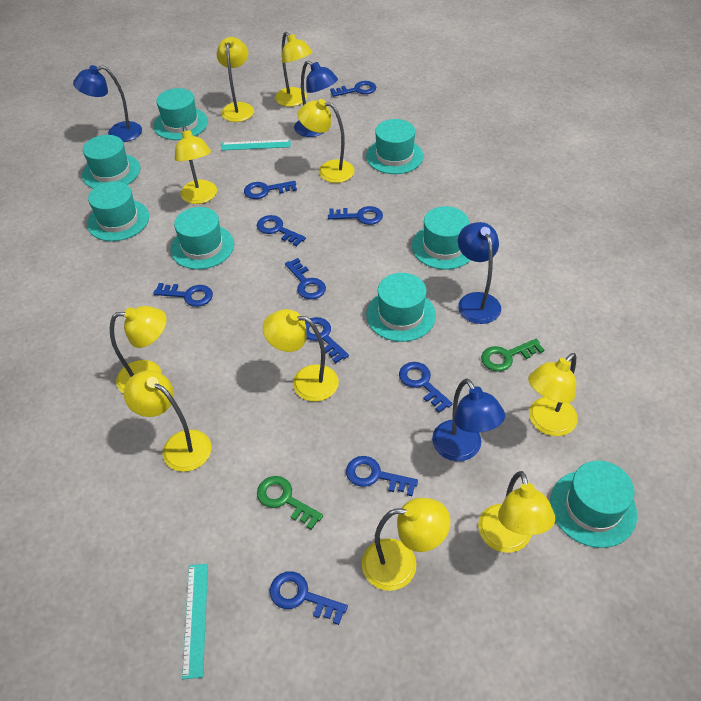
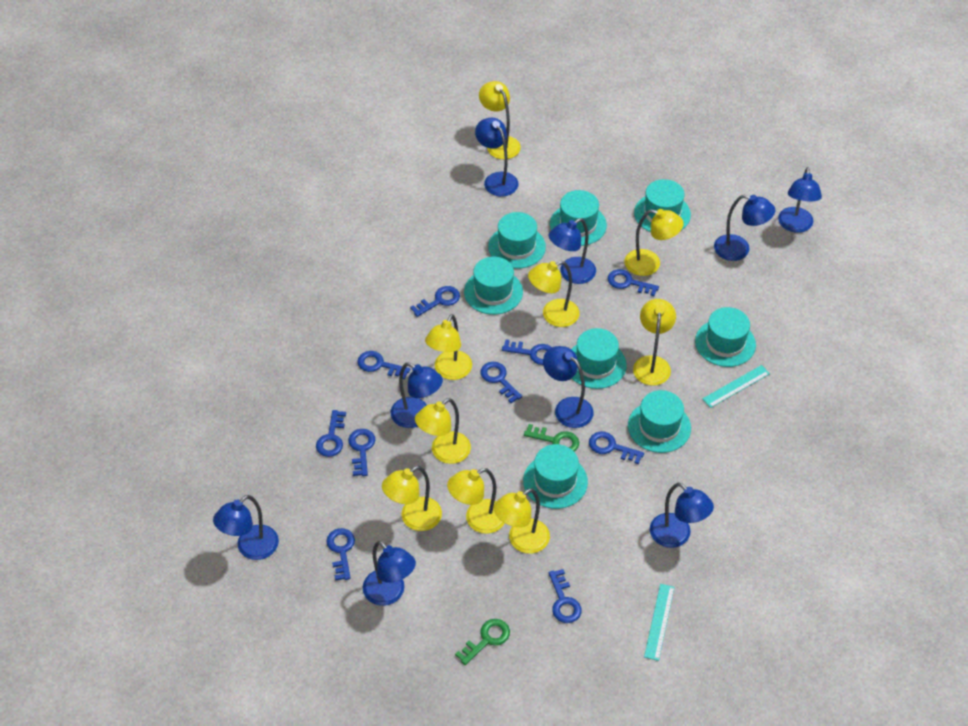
blue lamp: [73,65,142,142] [294,60,338,137] [432,378,505,461] [458,222,501,324] = 4 -> [213,495,279,560] [363,541,416,606] [391,362,443,428] [475,118,519,197] [543,346,594,428] [548,218,596,284] [650,483,714,548] [714,195,776,261] [778,167,822,233] = 9
yellow lamp: [110,306,167,394] [124,371,212,472] [175,126,217,204] [217,37,254,122] [263,309,339,402] [275,32,313,107] [298,99,354,183] [362,498,450,591] [478,471,555,553] [528,353,578,436] = 10 -> [382,466,442,531] [415,398,471,464] [425,314,472,380] [447,468,505,534] [479,81,521,159] [494,488,550,554] [528,261,580,327] [624,209,684,276] [633,299,676,386] = 9

